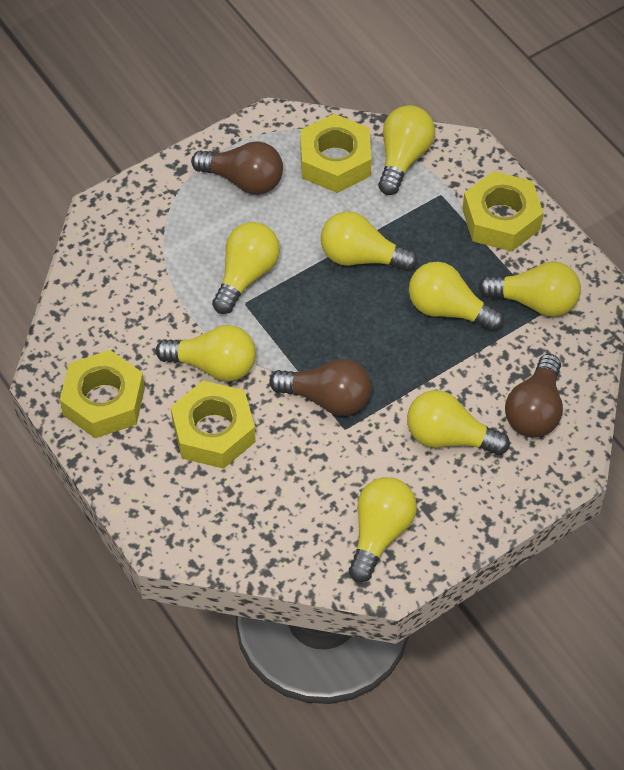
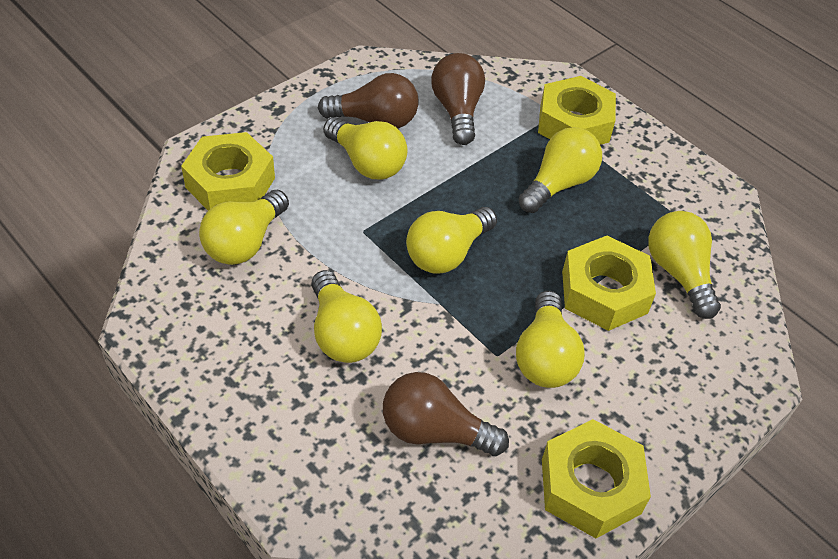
yellow light bulb: [156,325,256,381] [212,222,280,314] [321,211,418,271] [349,477,417,582] [378,105,435,195] [407,390,510,455] [409,262,504,332] [478,261,581,317] = 8 -> [199,190,289,265] [311,270,382,363] [323,117,408,180] [406,207,497,274] [516,291,584,388] [518,127,602,213] [648,211,721,319] = 7

